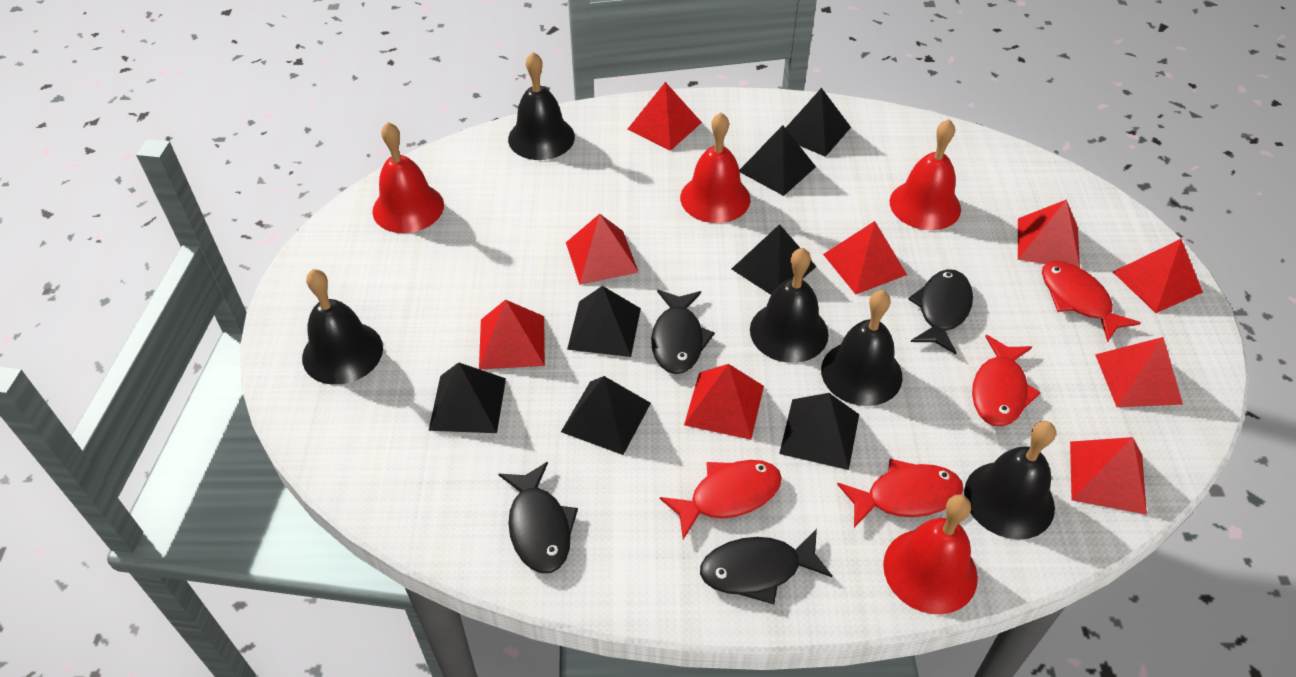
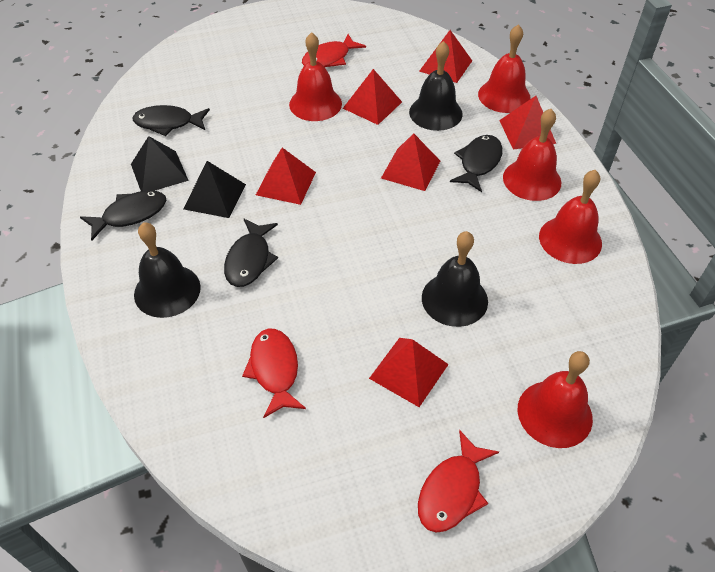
black bell: [302,269,383,385] [508,52,575,160] [750,248,829,363] [821,290,903,406] [964,421,1056,540] = 5 -> [134,222,201,318] [409,41,463,131] [422,231,488,327] = 3
black pyramid: [429,362,506,433] [561,376,651,455] [567,286,641,357] [732,224,816,295] [739,125,816,196] [779,393,859,470] [786,88,851,157] = 7 -> [131,136,189,191] [184,161,246,218] = 2
red bell: [372,122,444,233] [680,113,750,223] [883,495,978,614] [890,119,961,230] = 4 -> [289,32,342,121] [478,24,531,113] [503,109,561,201] [517,351,593,448] [539,170,602,264] = 5
red fish: [660,460,782,539] [837,459,964,528] [972,335,1041,426] [1042,261,1141,342] = 4 -> [242,329,306,418] [302,34,366,67] [418,430,499,533] = 3
red pyramid: [479,300,545,369] [566,214,639,285] [627,82,702,151] [684,364,764,440] [823,221,907,294] [1018,199,1080,268] [1070,437,1147,515] [1095,337,1183,407] [1113,239,1203,313] = 9 -> [256,148,316,205] [343,69,402,125] [369,338,449,407] [381,133,440,191] [419,30,472,83] [499,96,556,150] = 6

